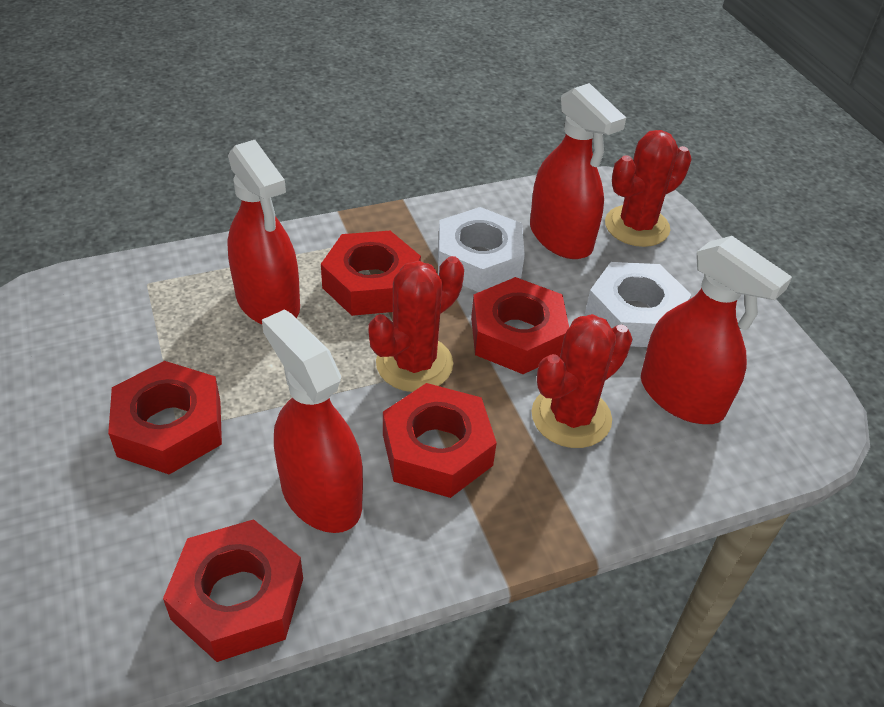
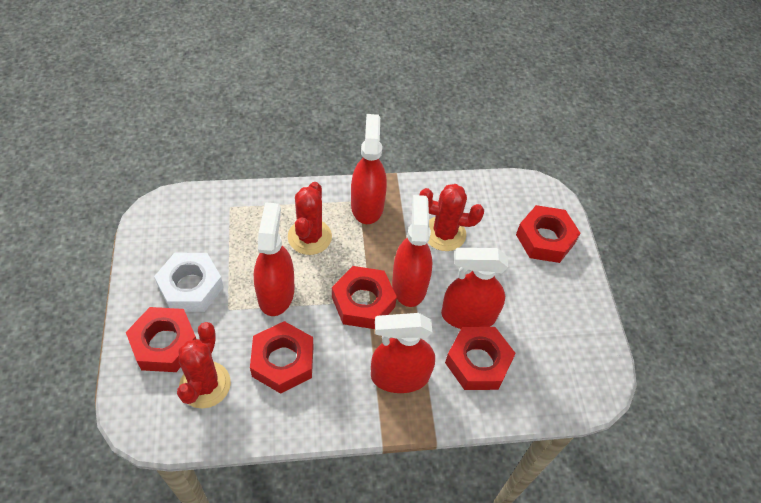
red spray bottle: [227,140,300,324] [262,309,363,533] [530,83,626,259] [641,236,792,424] = 4 -> [254,202,295,316] [351,114,387,224] [371,313,435,393] [392,195,432,307] [441,248,508,329] = 5
white nut: [438,207,525,292] [585,262,692,347] = 2 -> [154,253,224,312] = 1

